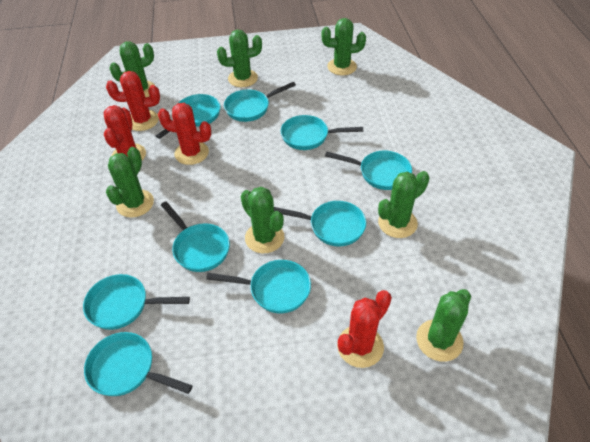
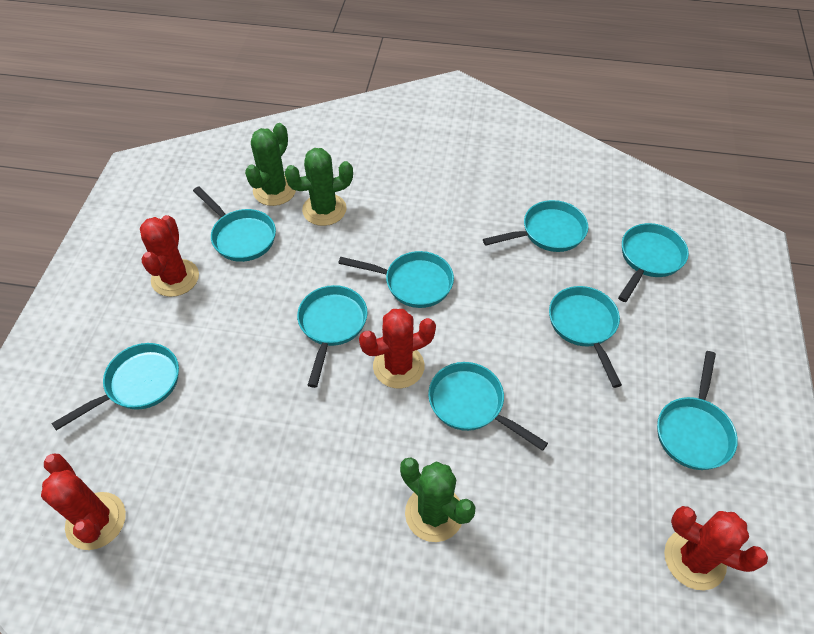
green cactus: [106,147,154,218] [109,41,155,97] [217,30,262,87] [241,187,284,253] [321,18,366,75] [378,171,430,238] [416,289,471,362] = 7 -> [245,123,296,206] [284,148,353,226] [400,457,475,542] = 3

